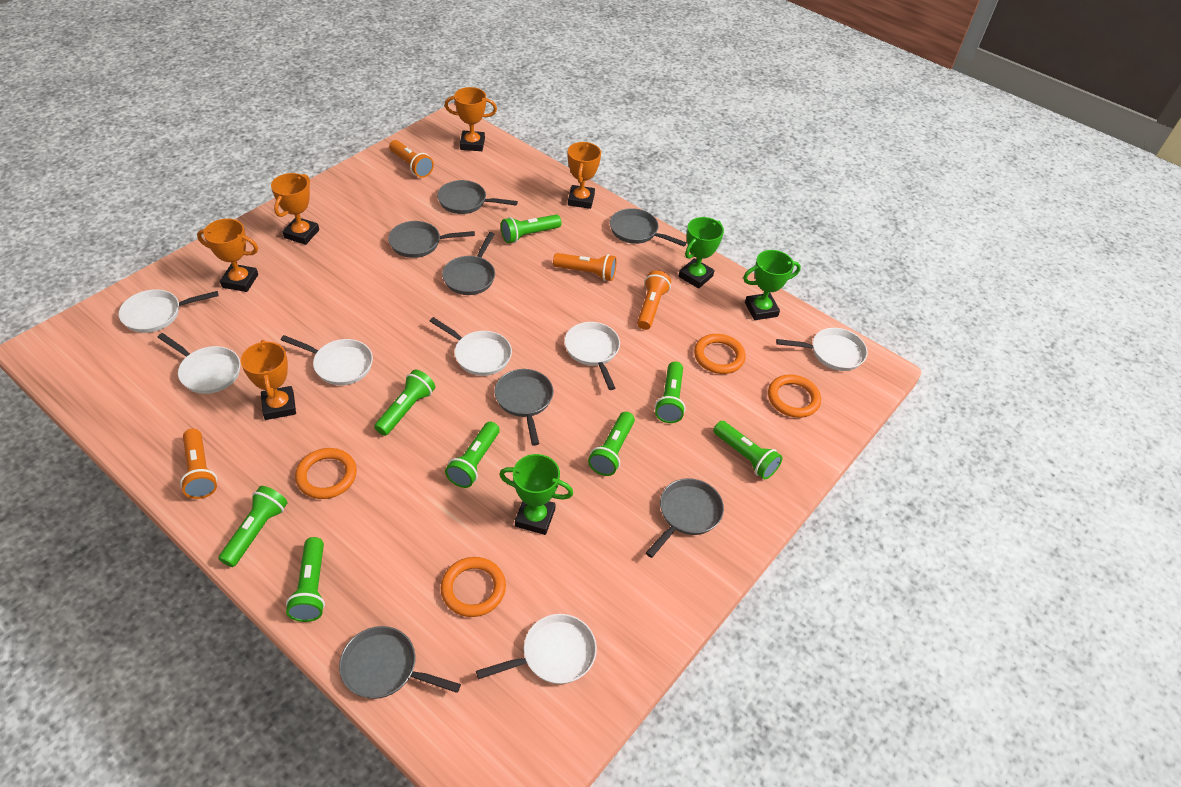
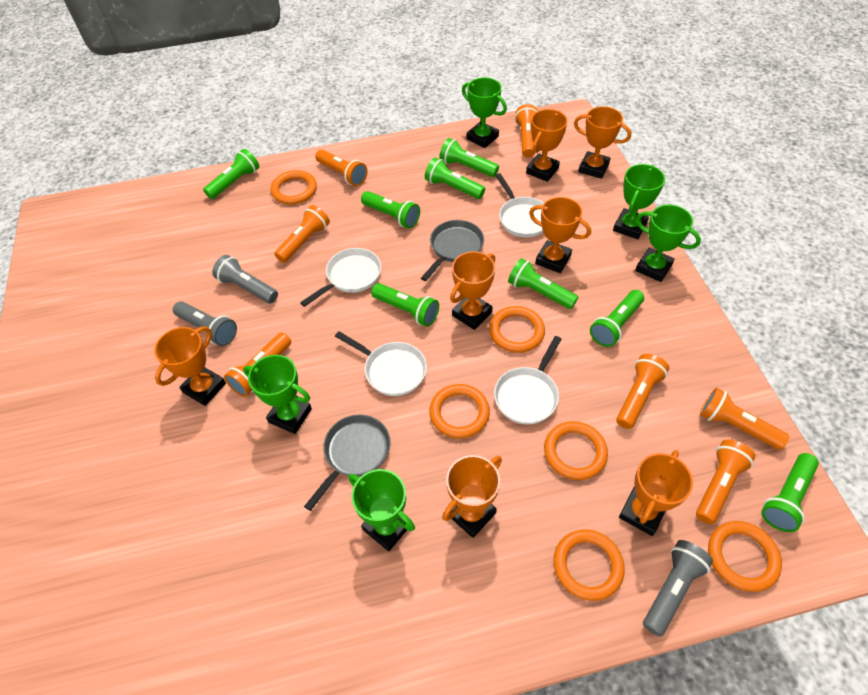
green trophy: [499,454,573,535] [679,217,724,289] [743,250,801,320] = 3 -> [243,355,312,434] [348,469,415,551] [462,77,507,148] [613,164,665,239] [635,205,701,282] = 5
grey flashlight: none = 0 -> [173,302,237,346] [212,255,278,303] [643,540,713,637] = 3
grey pan: [339,626,461,699] [388,221,475,258] [437,180,518,214] [442,232,495,295] [494,369,554,446] [610,208,687,246] [646,478,724,558] = 7 -> [304,415,391,511] [421,220,484,281] = 2
orange flashlight: [180,429,217,499] [389,140,434,178] [553,253,617,281] [637,270,671,330] = 4 -> [224,333,291,397] [274,205,330,263] [315,149,368,186] [515,104,538,158] [616,354,669,429] [696,440,755,524] [700,388,789,450] = 7
orange ring: [295,448,357,499] [441,557,506,617] [694,334,745,374] [768,374,821,418] = 4 -> [270,170,317,205] [429,384,490,438] [489,306,545,353] [544,421,608,480] [553,530,625,601] [708,521,782,592] = 6
orange trophy: [197,219,258,292] [241,340,296,420] [271,173,319,245] [445,87,497,151] [568,142,601,209] = 5 -> [154,326,226,406] [442,455,502,538] [450,251,495,330] [526,109,568,182] [529,197,591,273] [574,106,631,179] [619,450,693,536] = 7
white pan: [119,289,219,333] [157,333,240,394] [281,335,373,385] [430,317,512,376] [476,614,597,684] [565,322,620,390] [776,328,868,371] = 7 -> [300,248,381,307] [335,331,427,396] [494,336,561,425] [495,173,544,237] = 4

